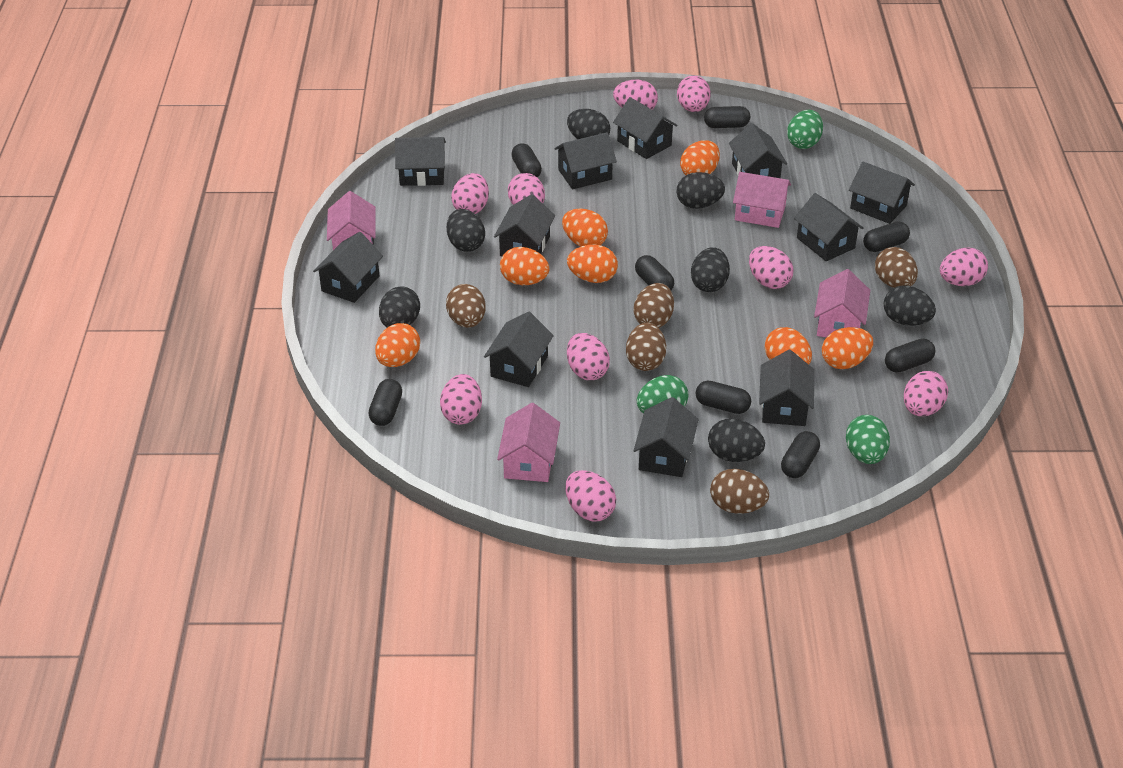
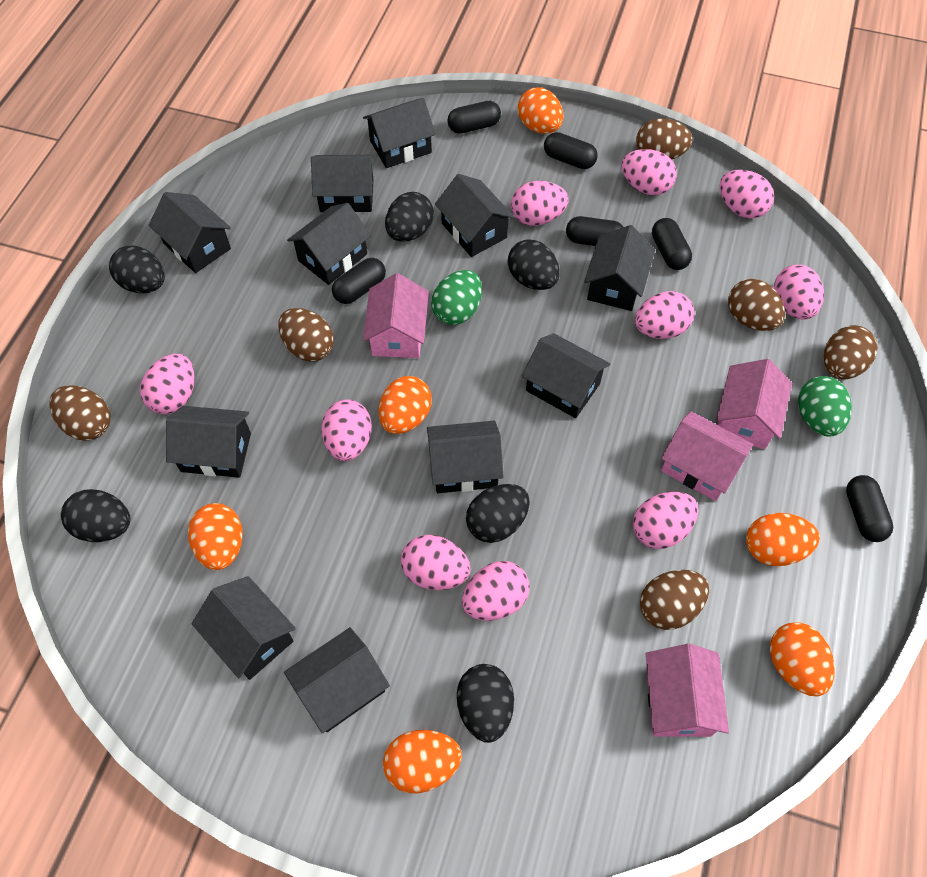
black capsule: [368,379,402,426] [511,143,542,177] [635,255,674,290] [696,380,751,414] [704,106,750,128] [781,431,820,478] [863,221,910,252] [885,338,935,373] = 8 -> [332,258,386,304] [447,101,501,134] [544,132,598,169] [566,216,623,246] [652,218,692,270] [846,475,893,542] = 6
black egg: [379,286,420,327] [447,209,485,252] [567,109,610,139] [676,172,725,209] [691,247,730,292] [708,419,765,462] [884,285,936,326] = 7 -> [61,489,130,542] [109,245,165,293] [385,192,434,242] [457,664,514,743] [466,484,530,543] [508,239,560,290] = 6
brown egg: [446,284,486,328] [626,323,666,371] [634,283,674,328] [710,469,769,514] [875,247,918,288] = 5 -> [49,385,111,441] [278,308,334,362] [636,118,693,160] [640,570,709,630] [728,279,785,331] [824,325,878,379] = 6
green egg: [637,375,689,413] [787,110,823,149] [846,415,890,464] = 3 -> [431,270,482,325] [798,376,852,437] = 2
orange egg: [375,323,420,367] [500,247,549,285] [562,208,608,247] [567,245,618,283] [680,140,720,175] [765,327,812,364] [822,327,873,369] = 7 -> [188,503,243,570] [379,376,432,434] [383,730,462,793] [518,87,563,134] [746,513,820,566] [770,622,835,697] = 6

